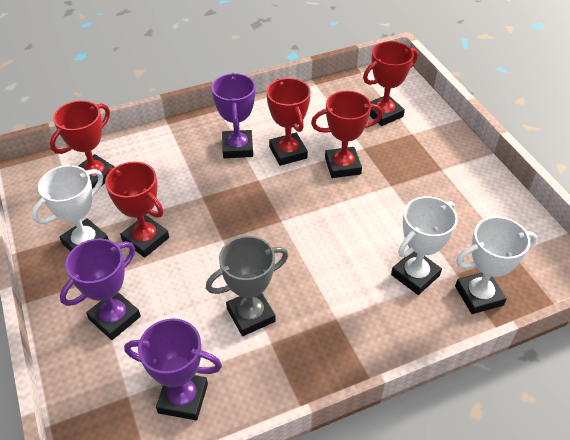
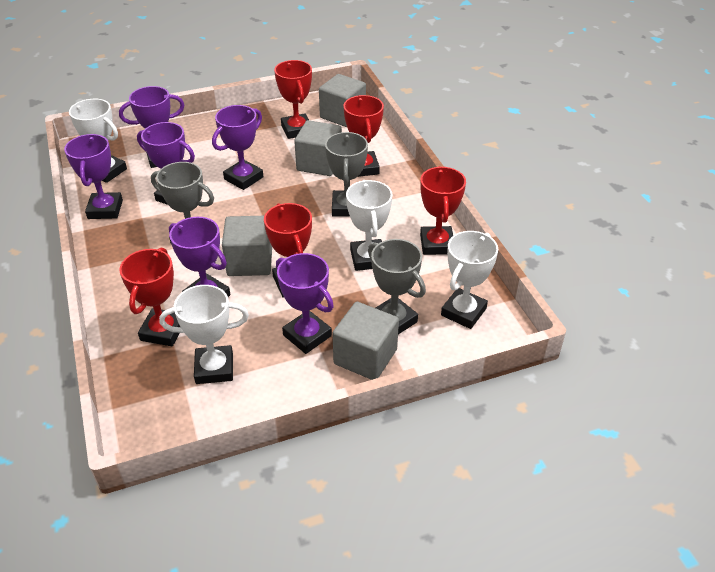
grey cube: none = 0 -> [222,216,272,276] [294,120,342,176] [319,74,366,127] [332,302,399,380] = 4
grey trophy: [206,236,288,336] = 1 -> [151,162,214,243] [325,132,368,217] [368,239,426,335] = 3
purple trophy: [60,238,141,340] [124,318,222,420] [211,73,255,158] = 3 -> [64,134,123,219] [119,86,184,168] [137,122,195,205] [169,217,230,297] [212,105,263,190] [276,253,334,354] = 6
white trophy: [32,165,109,252] [391,196,458,295] [455,216,537,314] = 3 -> [69,99,127,183] [159,285,249,384] [346,180,392,271] [441,231,498,329] = 4

